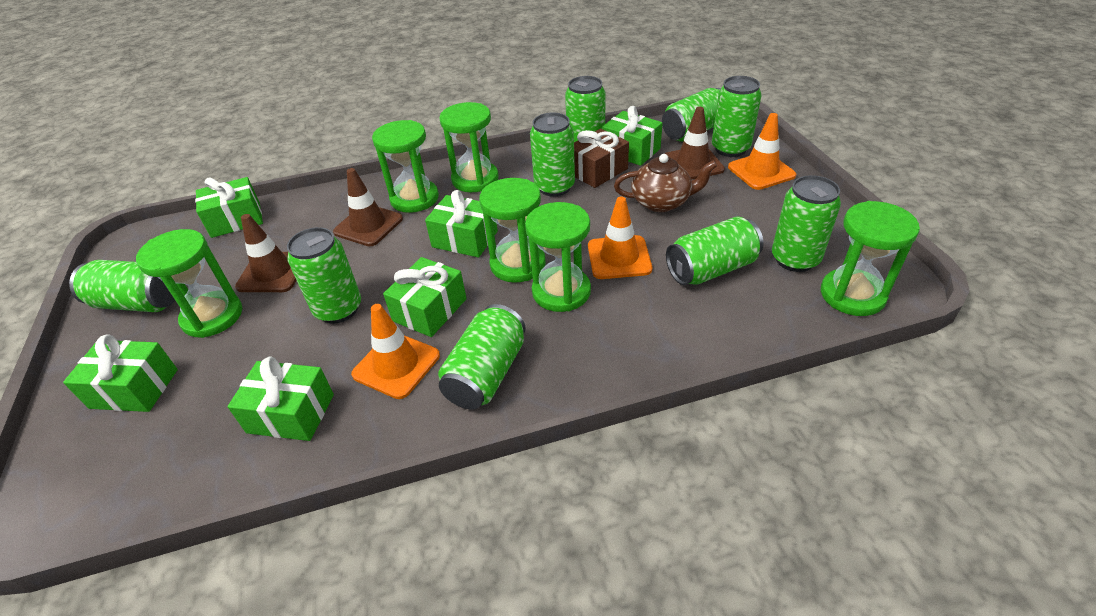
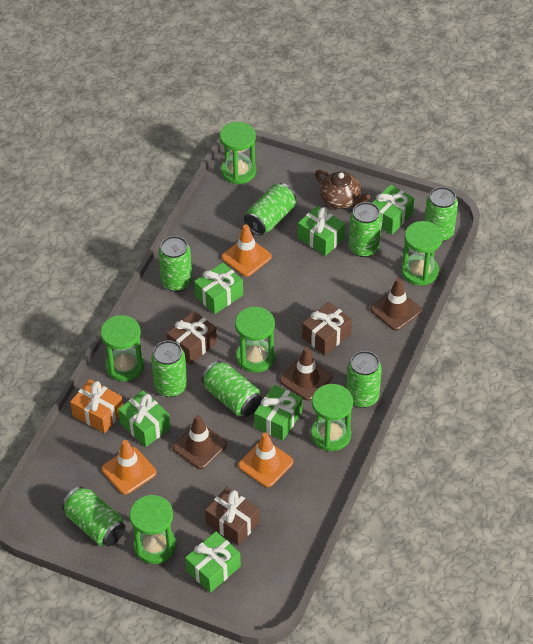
brown gift: [574,129,629,188] = 1 -> [167,311,217,365] [205,487,260,546] [302,302,352,356] = 3
green can: [69,260,175,312] [287,227,361,324] [438,304,526,410] [530,113,575,197] [565,76,606,142] [662,88,721,142] [666,216,764,285] [712,76,762,157] [772,175,841,272] = 9 -> [62,486,126,547] [151,341,187,397] [158,236,192,292] [201,361,262,417] [244,183,296,235] [346,351,382,408] [349,202,382,257] [424,187,458,242] = 8
orange gift: none = 0 -> [70,379,123,433] = 1

